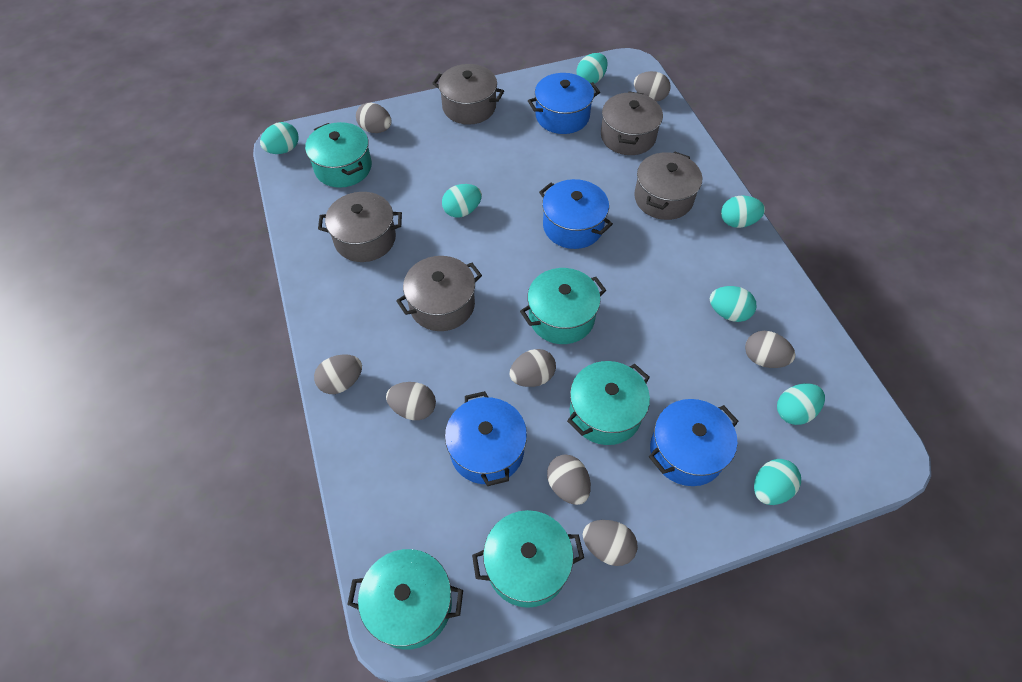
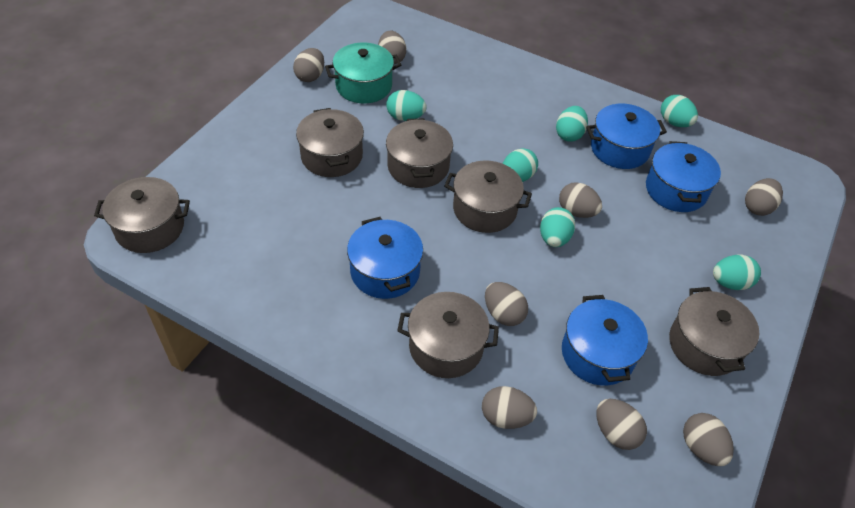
grey pot: [318,192,402,262] [396,256,482,331] [432,64,504,125] [601,91,663,155] [634,151,702,220] = 5 -> [94,177,190,253] [296,108,364,177] [386,118,453,188] [397,292,499,378] [444,160,532,233] [669,287,759,376] = 6
turquoise egg: [260,122,299,154] [442,184,482,218] [577,53,608,84] [710,286,756,322] [721,195,765,228] [754,459,801,505] [777,384,825,425] = 7 -> [386,90,426,121] [502,148,538,182] [540,207,575,247] [556,106,588,142] [661,95,698,127] [713,255,761,290] = 6
turquoise pot: [305,122,372,188] [347,549,463,649] [472,510,584,608] [520,268,606,344] [567,361,650,445] = 5 -> [325,42,401,104] = 1

